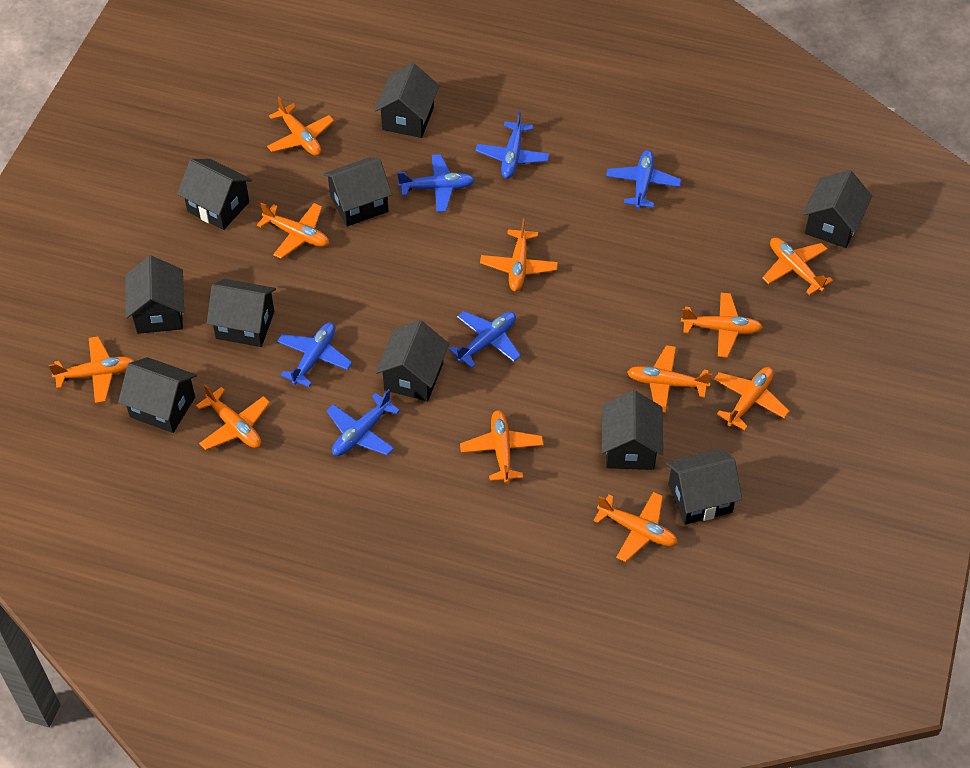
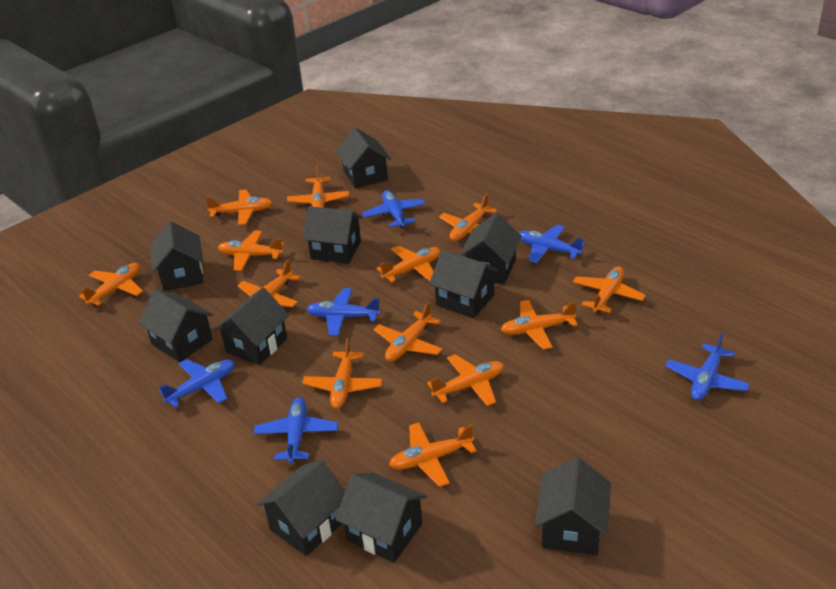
orange plane: [48,336,134,403] [196,384,270,450] [257,203,329,259] [267,97,334,156] [460,410,544,483] [480,218,558,292] [593,492,678,562] [627,345,712,413] [681,293,763,358] [714,367,790,430] [762,238,833,295] = 11 -> [79,263,143,306] [205,190,273,225] [218,231,284,271] [237,259,300,307] [287,166,349,208] [302,338,383,409] [374,302,443,362] [376,246,441,282] [389,422,477,487] [427,354,504,406] [439,194,497,241] [501,300,578,350] [573,266,646,313] = 13

